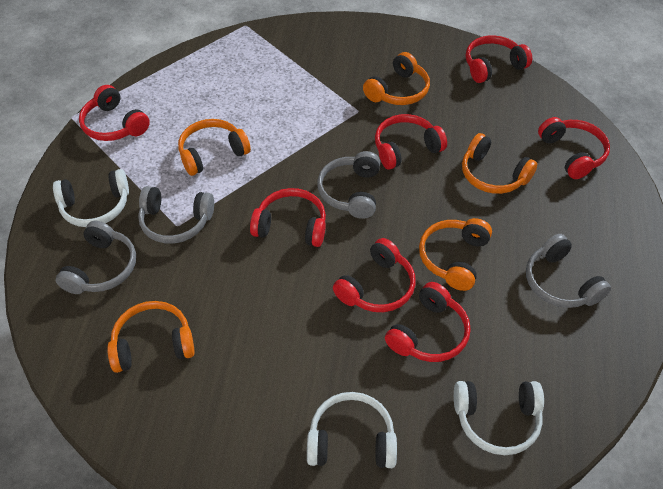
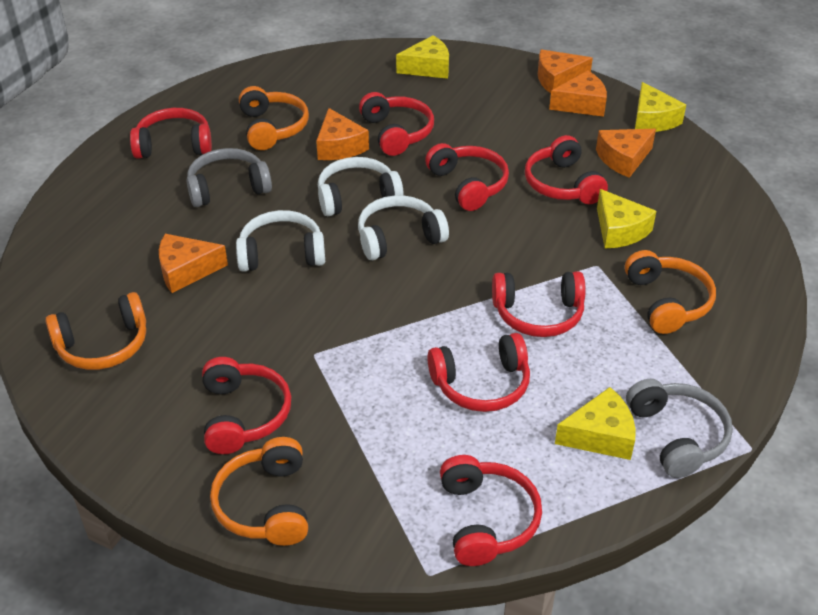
grey headphones: [56,221,136,294] [138,186,214,244] [317,151,380,219] [526,234,611,308] = 4 -> [186,148,272,207] [626,379,733,478] = 2
orange cheese: none = 0 -> [159,234,228,293] [316,108,369,160] [538,49,593,93] [549,71,607,117] [596,129,656,178] = 5
orange headphones: [107,301,195,373] [178,119,251,176] [363,52,430,105] [419,218,492,291] [462,133,537,194] = 5 -> [45,292,146,370] [210,437,308,546] [239,86,309,150] [625,250,716,334] = 4
red headphones: [79,85,150,141] [250,188,326,247] [333,238,416,312] [375,114,447,170] [385,282,471,362] [466,35,532,83] [538,117,610,179] = 7 -> [130,108,212,159] [202,357,291,454] [359,92,434,156] [425,143,509,211] [427,333,530,412] [440,455,542,566] [492,271,586,337] [525,135,608,204] = 8
yellow cheese: none = 0 -> [396,35,449,79] [555,387,636,460] [597,189,656,249] [635,82,686,132] = 4

